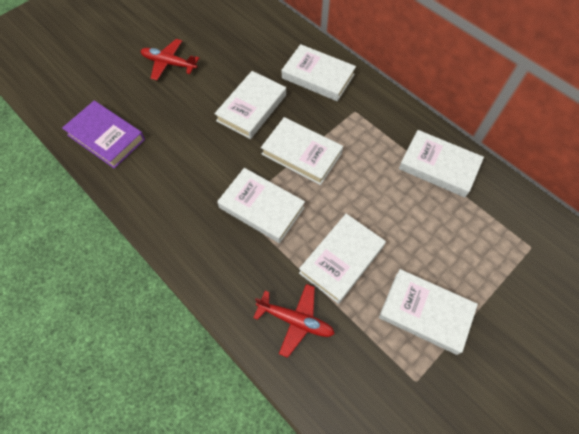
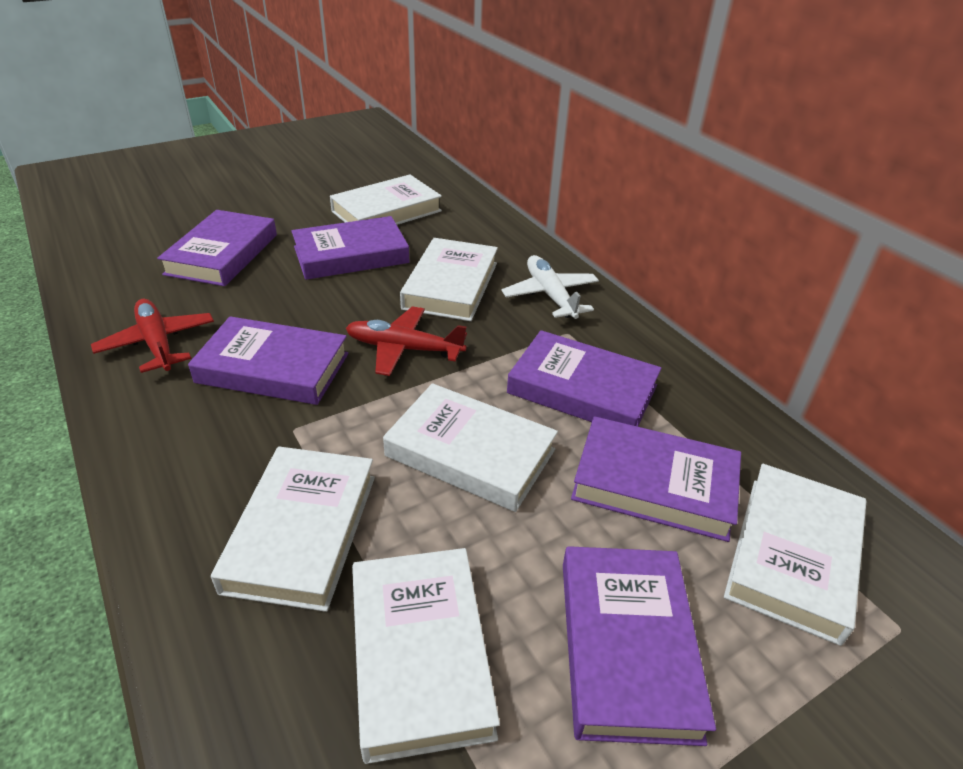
purple book: [62,101,145,169] = 1 -> [157,210,277,286] [188,316,349,405] [291,216,410,280] [507,330,662,427] [563,546,716,746] [571,416,741,542] = 6
white book: [214,71,286,139] [217,168,305,243] [261,117,343,185] [282,44,356,101] [299,214,386,304] [379,269,478,355] [399,130,484,198] = 7 -> [211,446,375,612] [330,175,442,225] [352,548,500,764] [383,383,558,512] [400,238,498,321] [724,463,866,646] = 6
white plane: none = 0 -> [501,255,599,319] = 1

